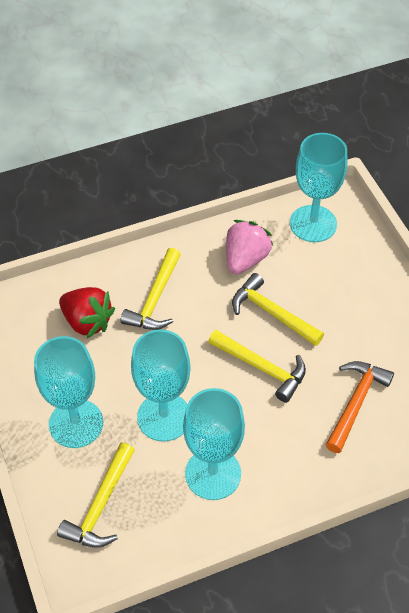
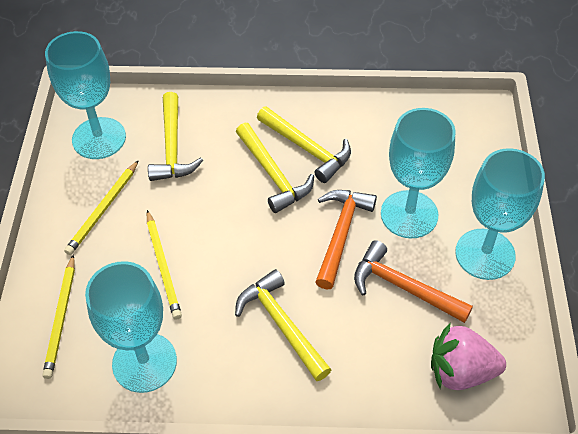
orange hammer: [326,361,394,453] = 1 -> [316,190,377,289] [354,240,473,323] = 2
red strawberry: [59,287,115,338] = 1 -> none = 0
yellow pencil: none = 0 -> [42,254,75,379] [64,160,139,255] [147,210,182,320] = 3

